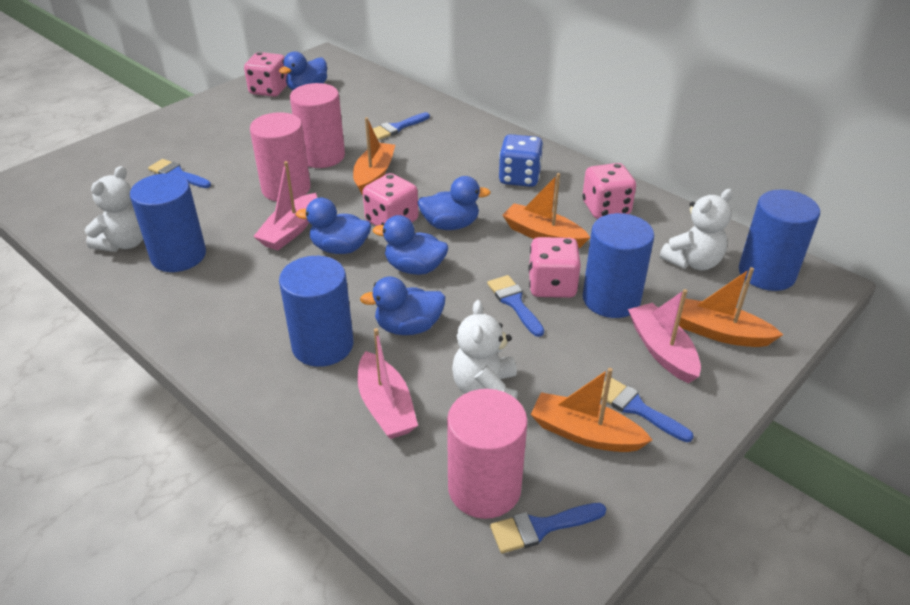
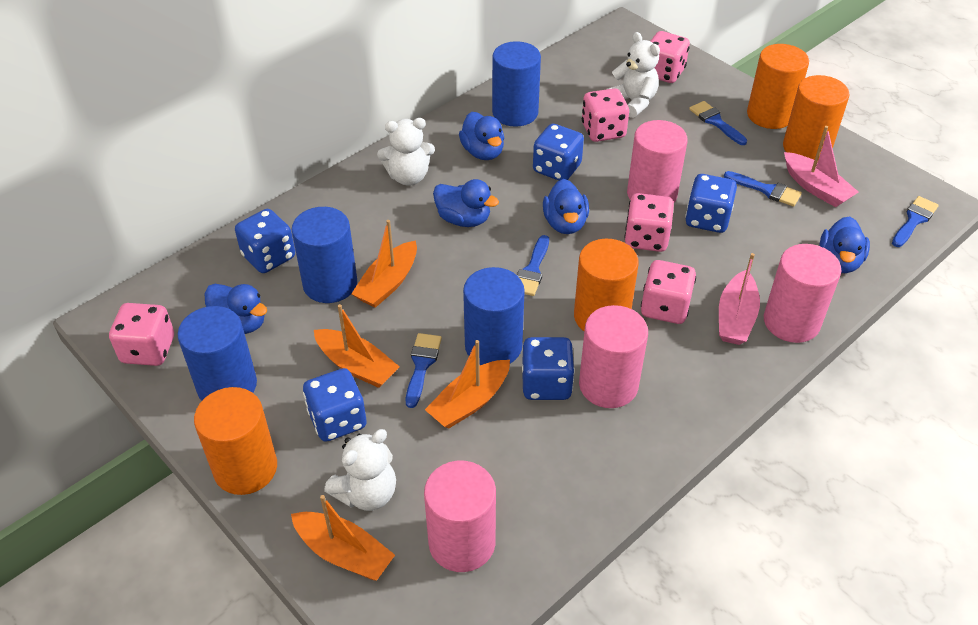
blue dice: [499,134,543,187] = 1 -> [235,209,295,273] [303,368,367,442] [522,337,575,400] [533,124,584,181] [685,174,737,233] = 5
orange cylinder: none = 0 -> [194,387,277,495] [574,239,639,331] [747,44,809,129] [783,75,850,160] = 4
pink boat: [253,161,317,251] [358,328,418,439] [628,289,701,383] = 3 -> [719,253,760,345] [784,126,859,207] = 2
pink cylinder: [250,112,311,202] [290,83,345,168] [447,389,528,519] = 3 -> [424,461,496,572] [579,305,648,408] [627,120,688,203] [764,244,841,343] = 4
pink dice: [244,52,288,97] [363,173,419,226] [528,237,581,298] [582,163,636,219] = 4 -> [109,303,174,366] [582,88,629,142] [624,193,674,252] [641,260,696,324] [650,31,690,83] = 5

